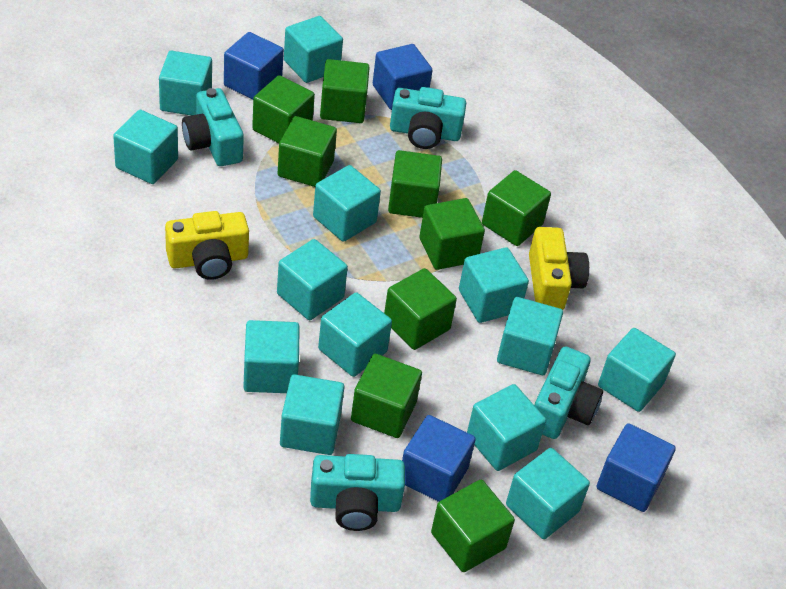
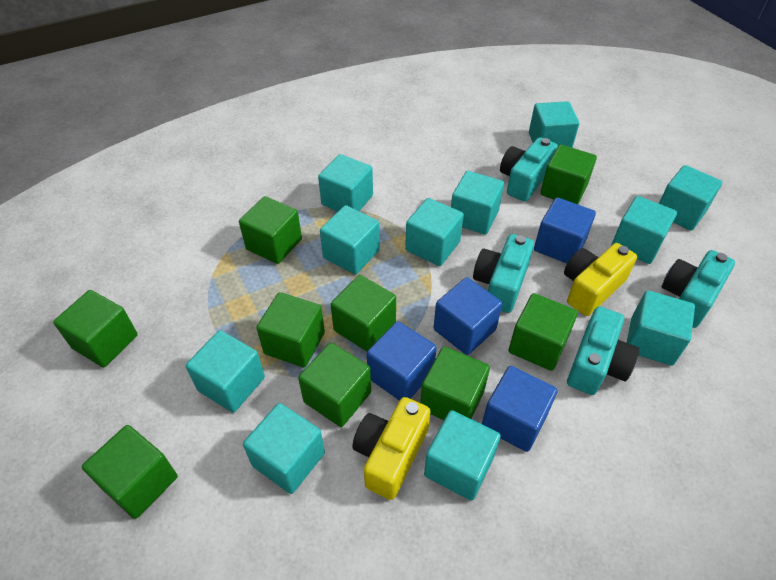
turquoise cube: [113,110,178,184] [159,51,212,116] [243,320,300,393] [277,239,348,320] [280,374,344,455] [284,16,343,83] [313,165,381,242] [318,292,392,377] [459,247,529,323] [467,384,546,471] [497,297,563,375] [506,448,590,539] [598,328,676,412] = 13 -> [186,330,265,413] [243,403,325,494] [318,154,373,211] [320,205,380,275] [405,198,464,266] [424,410,501,501] [451,171,504,235] [529,101,579,148] [611,196,677,264] [627,290,695,366] [659,165,722,231] = 11

